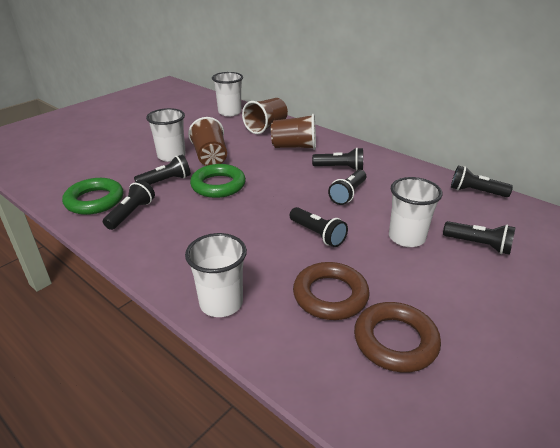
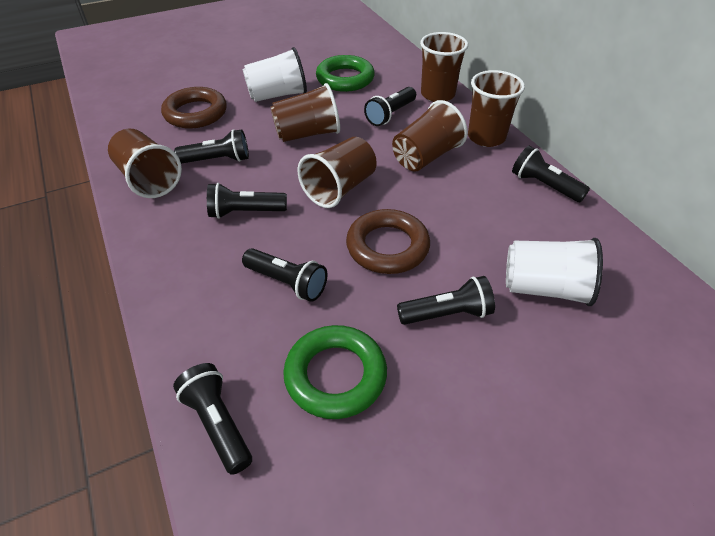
brown cup: [188,117,227,166] [242,98,288,134] [271,114,316,150] = 3 -> [108,129,182,198] [270,83,340,142] [298,137,377,208] [392,100,468,172] [420,32,468,102] [468,70,525,147] = 6
white cup: [146,108,186,162] [185,233,247,317] [212,72,243,116] [389,177,443,247] = 4 -> [243,47,307,102] [506,238,603,306] = 2

